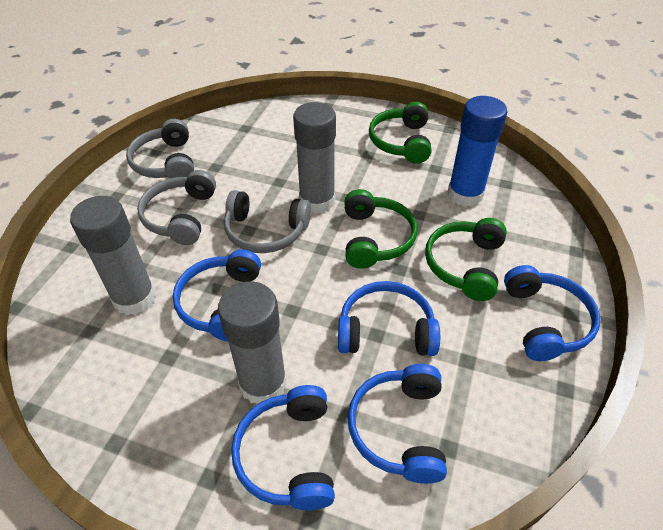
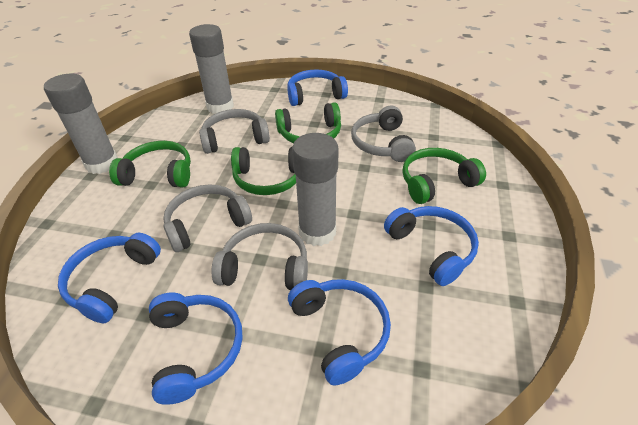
blue glue stick: [447,96,507,207] = 1 -> none = 0
green headphones: [344,189,418,269] [369,102,431,164] [425,218,507,301] = 3 -> [109,141,191,187] [231,147,296,195] [275,102,341,143] [402,148,486,204] = 4
grey headphones: [126,119,194,179] [137,170,216,245] [224,190,311,253] = 3 -> [163,184,252,252] [199,109,270,154] [211,223,308,290] [351,105,416,162] = 4

